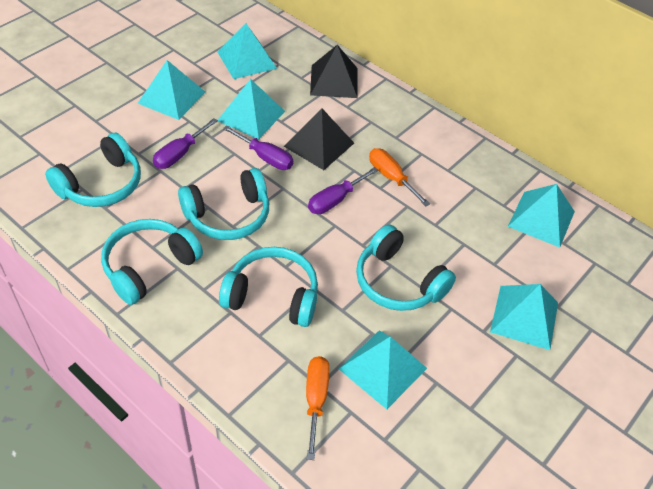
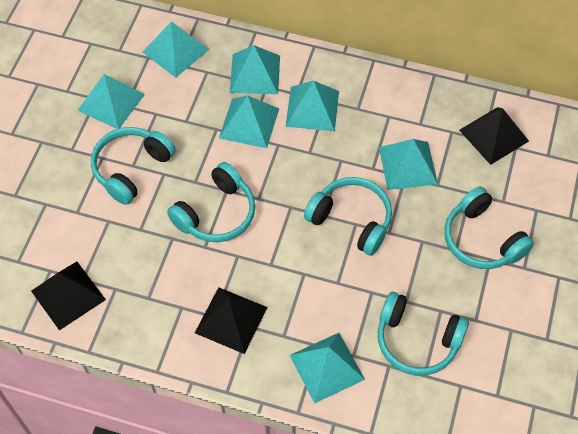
black pyramid: [284,108,354,170] [310,45,358,98] = 2 -> [31,262,106,331] [195,287,268,354] [459,107,529,165] = 3
orange screwdriver: [306,356,330,460] [369,148,430,206] = 2 -> none = 0
purple screwdriver: [153,118,218,169] [223,126,293,170] [308,167,379,214] = 3 -> none = 0
turquoise pyramid: [138,60,205,120] [218,23,277,79] [218,79,285,140] [339,331,427,409] [490,284,558,350] [508,184,575,248] = 6 -> [77,74,145,129] [143,21,209,78] [219,95,279,148] [230,45,280,94] [285,81,339,131] [290,333,365,403] [379,139,438,190] = 7

